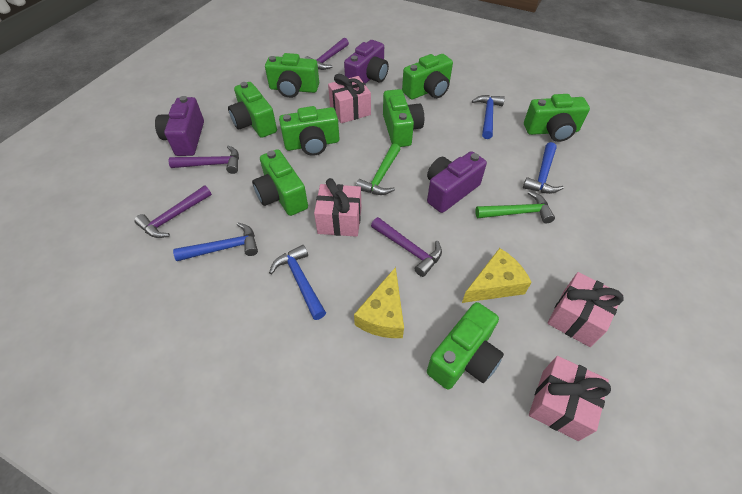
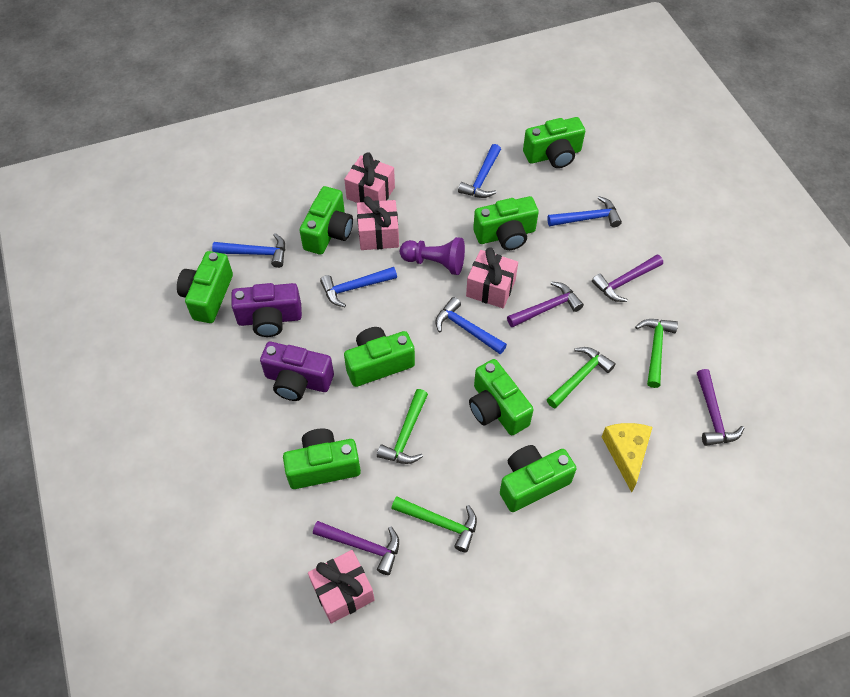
blue hammer: [173,222,258,261] [269,245,326,320] [472,95,505,139] [523,142,564,194] = 4 -> [212,233,285,268] [320,267,397,307] [435,297,507,354] [458,144,501,198] [547,196,622,227] = 5
green hammer: [356,144,400,195] [475,191,555,223] = 2 -> [377,389,428,464] [391,496,477,552] [547,347,616,408] [635,319,678,388] = 4
purple camera: [155,96,204,156] [344,40,389,84] [427,151,487,213] = 3 -> [231,283,302,337] [260,342,334,401] = 2
purple pawn: none = 0 -> [400,237,465,275] = 1
yellow cheese: [354,267,404,338] [462,248,532,303] = 2 -> [602,423,653,492] = 1

